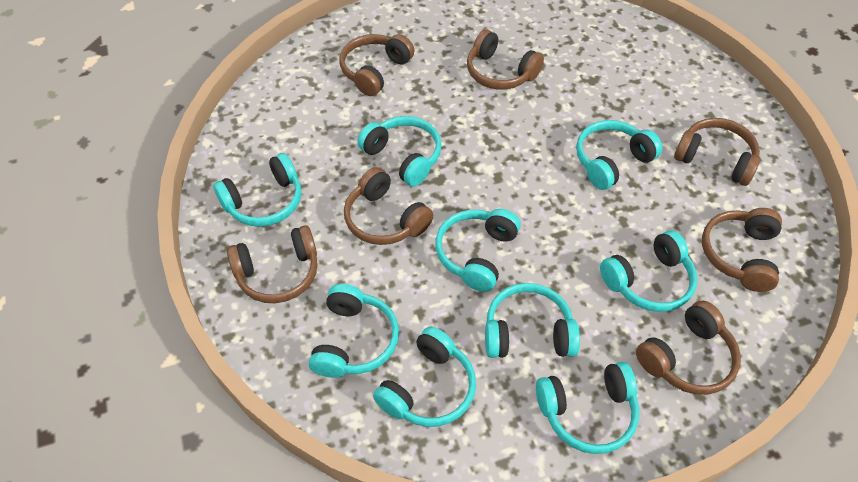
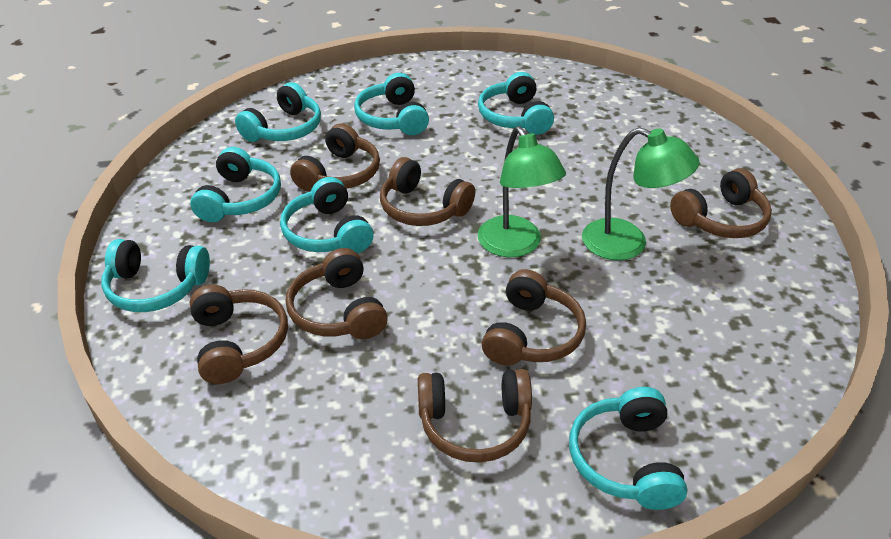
green lamp: none = 0 -> [478,126,566,257] [582,127,700,260] = 2
turquoise headphones: [213,153,301,227] [309,284,399,378] [357,116,442,187] [373,326,476,427] [435,209,521,292] [485,283,580,358] [536,362,639,454] [576,120,662,190] [600,230,697,312] = 9 -> [101,239,210,312] [190,147,281,222] [235,82,321,142] [280,177,373,254] [354,73,429,135] [478,72,554,135] [569,387,688,510] = 7

